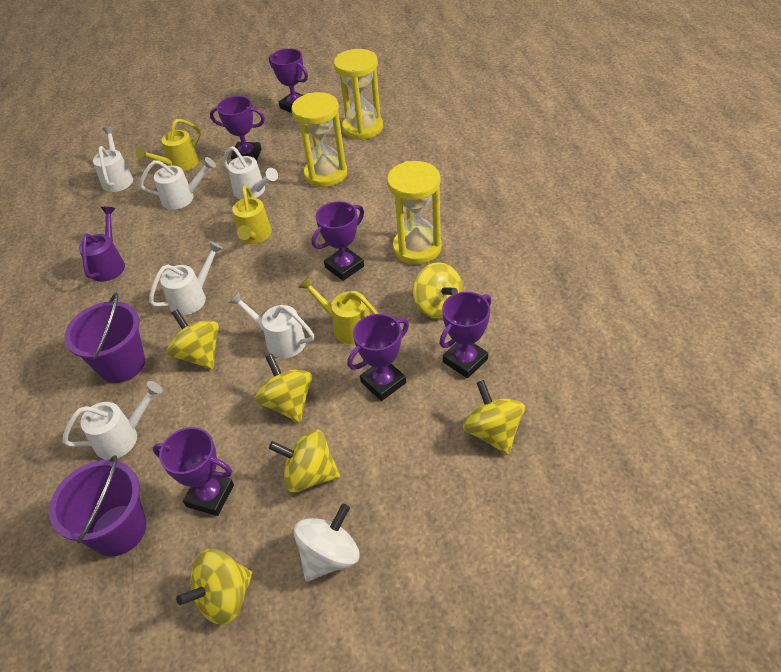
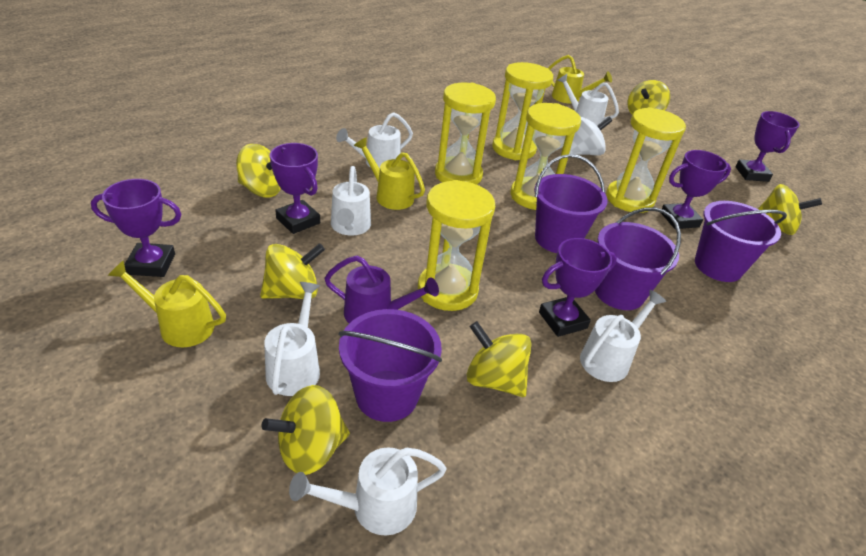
purple bucket: [49,455,146,556] [64,293,145,383] = 2 -> [339,309,442,422] [534,154,608,253] [595,207,681,310] [695,201,787,282] = 4
purple trophy: [153,427,234,516] [210,96,265,161] [269,48,308,113] [312,201,364,281] [347,314,409,401] [439,292,491,378] = 6 -> [91,179,182,277] [270,143,320,234] [539,238,617,337] [661,150,731,229] [735,111,800,182] = 5
yellow hourglass: [291,92,347,187] [334,49,383,140] [387,161,442,264] = 3 -> [418,180,495,311] [435,83,496,185] [492,62,553,160] [510,103,581,210] [606,107,686,213] = 5

